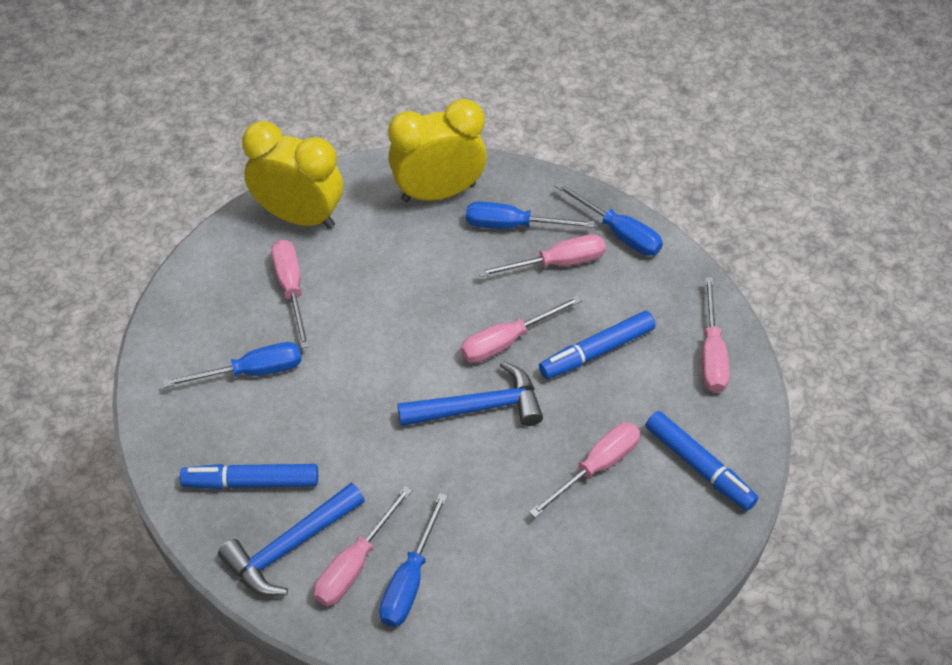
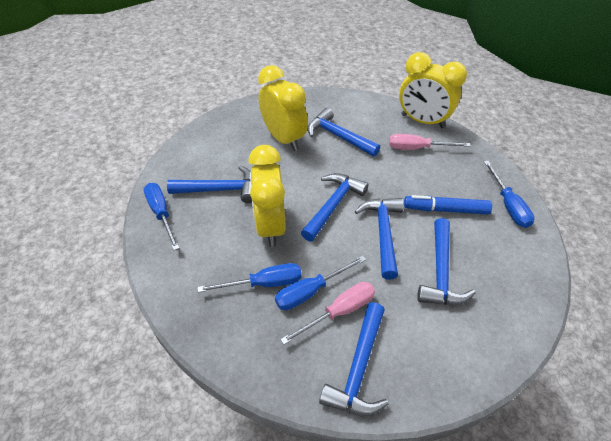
blue hammer: [218,483,365,596] [397,361,543,426] = 2 -> [167,165,252,203] [301,173,369,241] [307,108,380,157] [319,302,389,416] [355,198,404,279] [417,218,476,305] = 6
blue marker: [180,464,318,489] [539,311,656,379] [646,411,759,511] = 3 -> [404,195,492,214] = 1
pink screwdriver: [271,239,310,348] [314,486,412,606] [461,295,582,363] [478,234,606,277] [529,422,640,518] [702,277,729,393] = 6 -> [280,282,375,345] [389,134,471,150] = 2
yellow clock: [242,121,343,229] [388,99,487,202] = 2 -> [248,145,286,247] [258,65,308,151] [399,52,467,128] = 3

